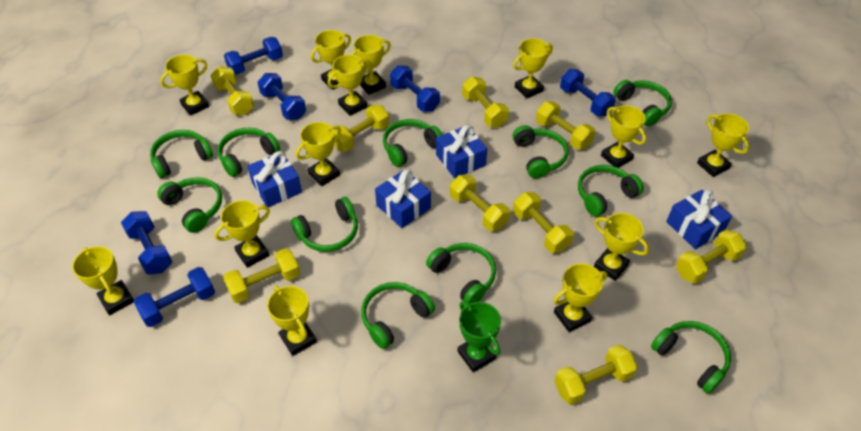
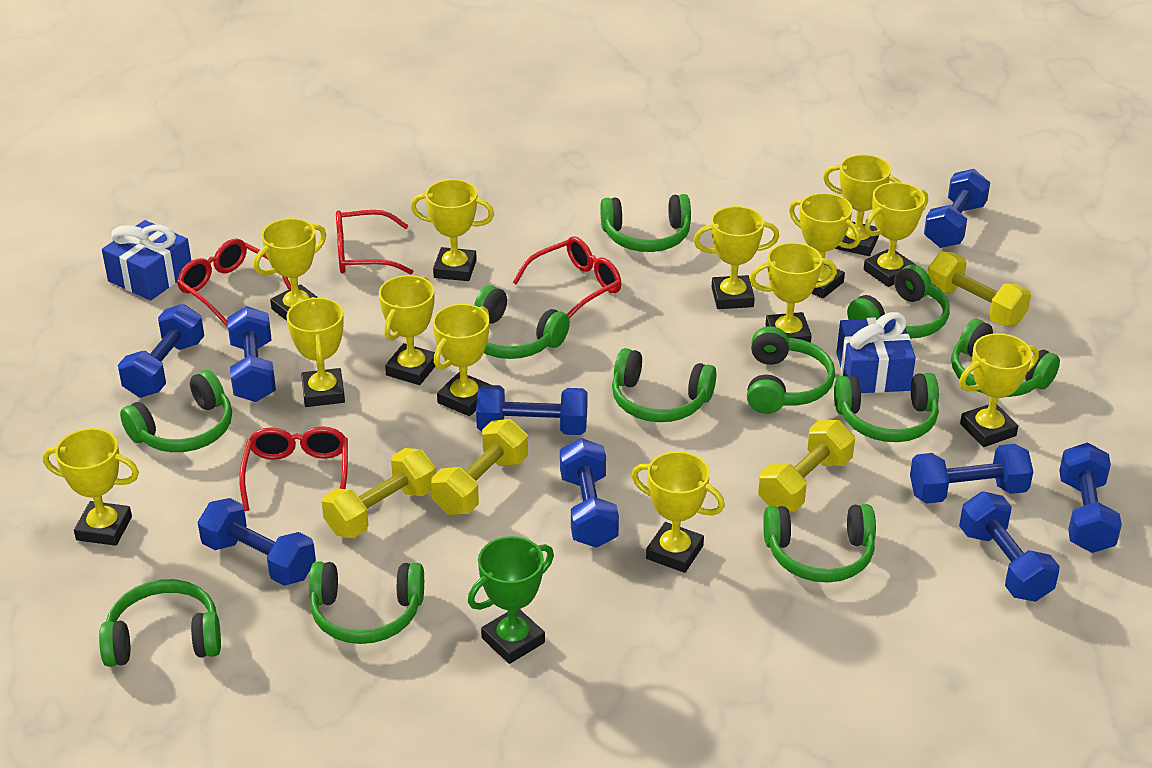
blue dumbbell: [121,211,172,274] [134,267,215,327] [224,37,283,75] [257,73,306,120] [390,65,440,112] [560,69,616,116] = 6 -> [118,304,204,397] [198,498,316,586] [227,306,276,402] [476,385,587,435] [560,438,619,548] [910,444,1033,504] [924,169,990,248] [959,491,1060,602] [1059,443,1122,553] = 9
blue gift: [247,151,302,207] [375,169,431,228] [436,125,487,179] [666,190,732,249] = 4 -> [102,220,191,301] [837,312,916,393] = 2
red glasses: none = 0 -> [177,239,291,326] [239,426,348,511] [336,210,413,274] [513,236,621,319] = 4
yellow dumbbell: [210,66,254,115] [223,248,300,303] [333,104,389,152] [450,174,510,231] [462,76,509,128] [513,192,574,253] [536,101,596,150] [554,345,637,405] [676,229,747,284] = 9 -> [322,448,436,538] [431,419,528,515] [758,420,855,511] [927,251,1031,327] = 4

